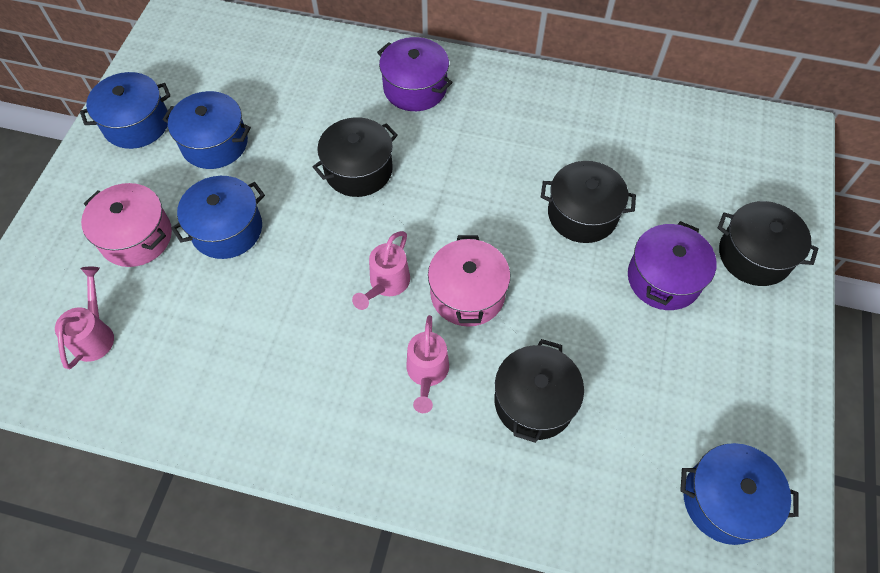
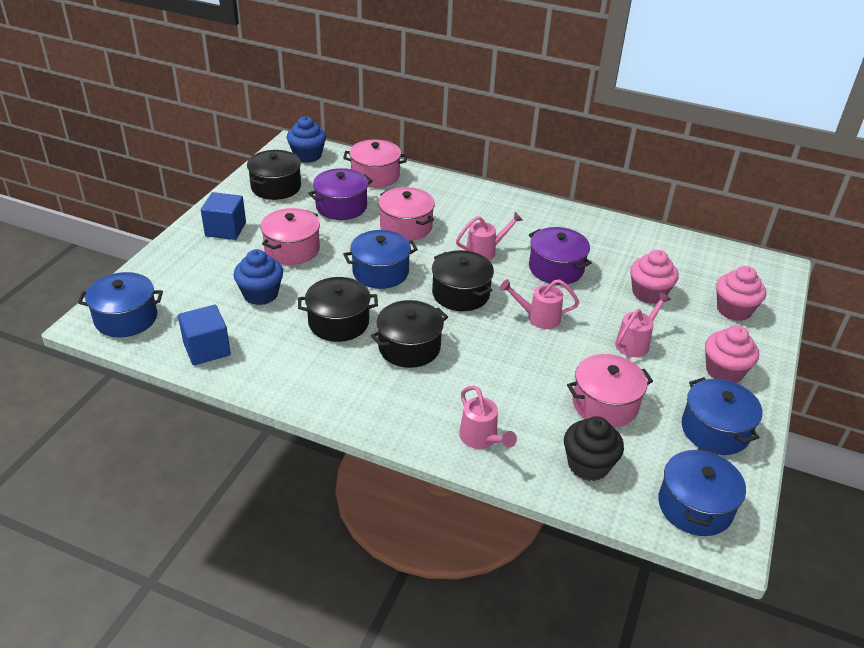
black cupcake: none = 0 -> [564,416,624,481] = 1
blue cube: none = 0 -> [178,305,231,365] [201,192,246,240] = 2
blue cupcake: none = 0 -> [233,249,283,305] [287,116,326,163] = 2
pink cupcake: none = 0 -> [630,250,679,304] [705,325,759,383] [716,266,766,321] = 3
pink pot: [81,183,172,267] [428,235,510,327] = 2 -> [260,208,320,265] [343,139,407,188] [378,187,435,241] [567,354,653,427] = 4
pink watering can: [55,267,114,369] [352,231,410,310] [406,315,449,413] = 3 -> [456,212,523,261] [459,385,517,449] [500,279,579,329] [615,292,671,357] = 4

